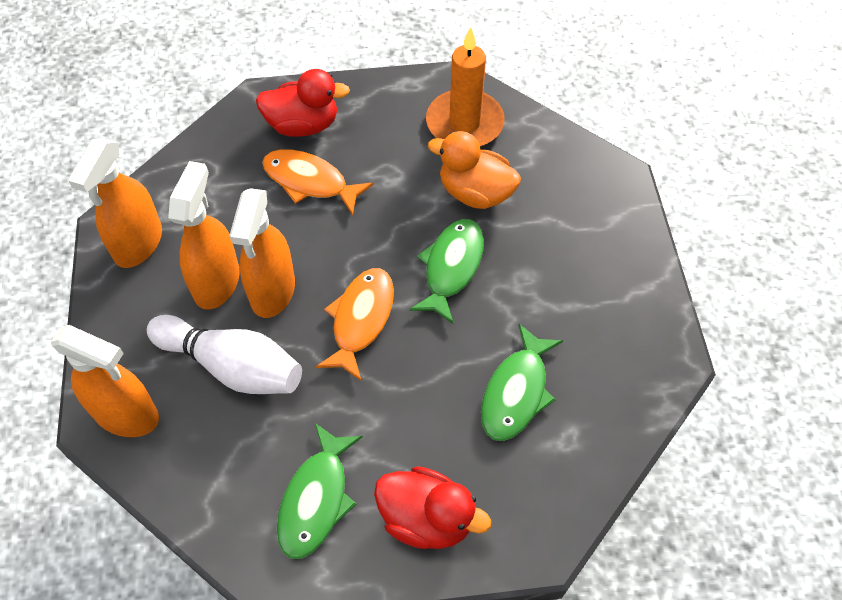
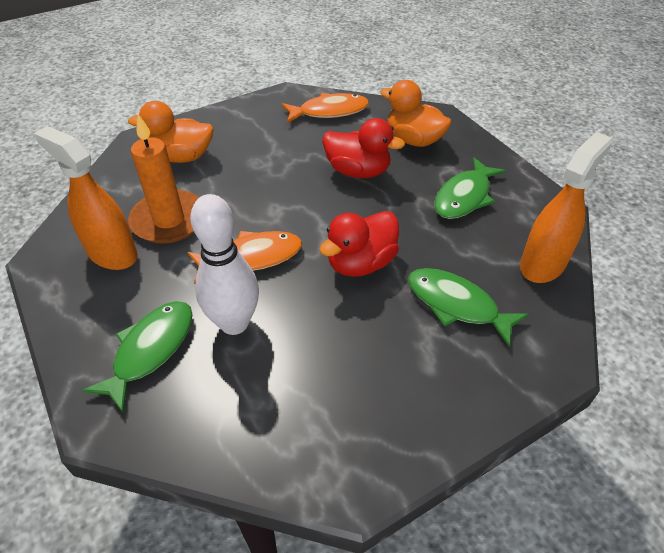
orange duck: [428,131,521,209] = 1 -> [128,101,213,163] [380,80,452,147] = 2
orange spray bottle: [51,325,159,437] [68,138,162,268] [168,161,240,309] [229,188,295,318] = 4 -> [34,126,138,270] [520,132,612,283] = 2

